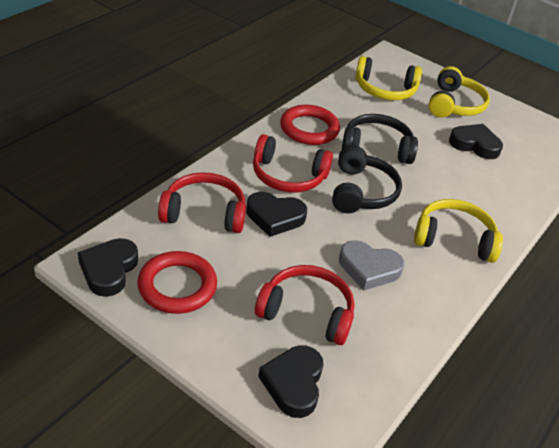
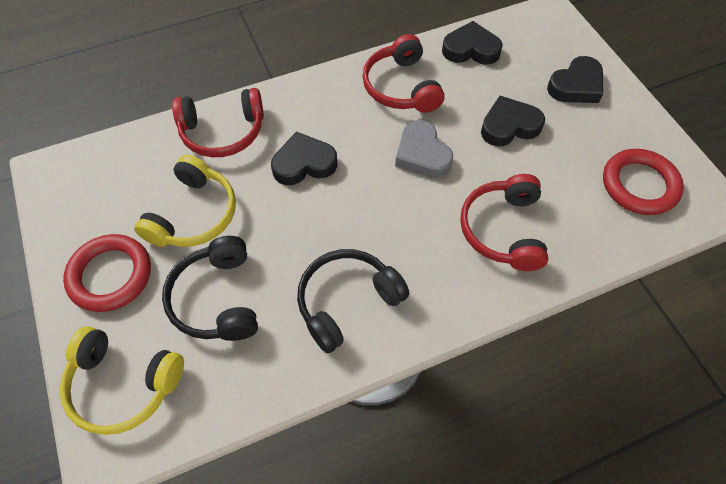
yellow headphones: [355,56,422,100] [414,199,503,263] [428,66,490,118] = 3 -> [60,326,184,435] [134,155,236,247] = 2

